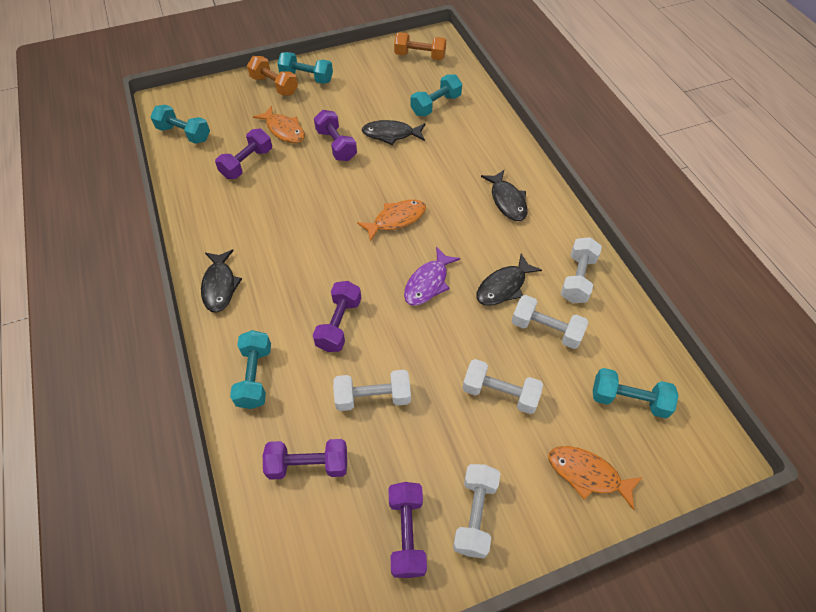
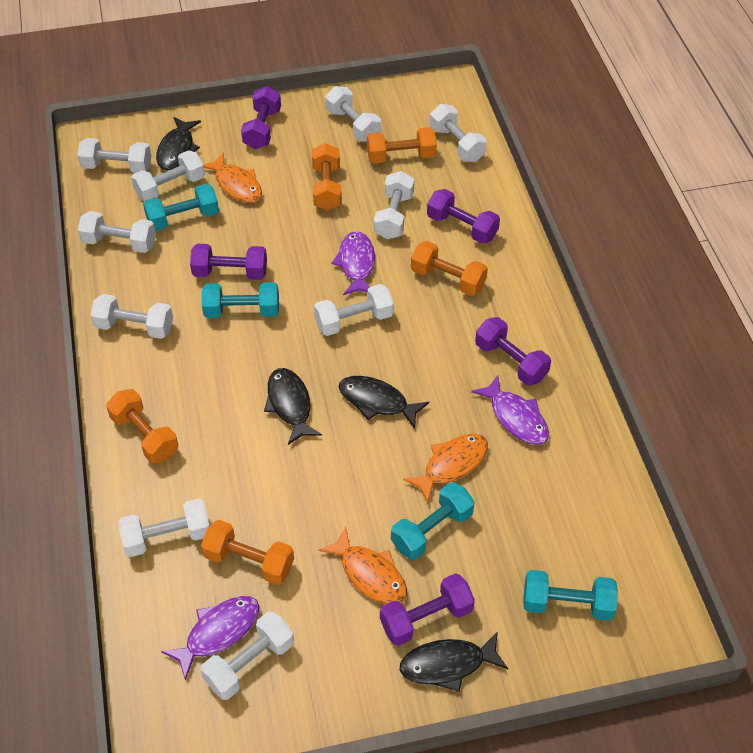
orange dumbbell: [247,56,298,96] [394,32,446,60] = 2 -> [106,389,178,463] [201,520,294,585] [312,143,342,210] [367,127,437,163] [411,241,488,296] = 5
purple fish: [404,247,461,306] = 1 -> [161,596,259,681] [332,231,375,295] [471,375,549,445] = 3
turquoise dumbbell: [150,105,210,144] [230,330,271,409] [277,52,333,84] [410,74,462,116] [593,368,679,418] = 5 -> [143,184,219,231] [202,282,279,318] [391,482,475,560] [523,570,618,621] = 4
white dumbbell: [333,370,411,411] [453,464,500,558] [462,359,543,414] [512,295,588,349] [561,237,602,303] = 5 -> [77,138,151,173] [78,211,156,253] [90,294,173,339] [118,498,209,557] [131,150,205,201] [201,611,294,700] [314,284,394,336] [325,86,381,142] [374,171,414,239] [430,104,487,162] = 10

